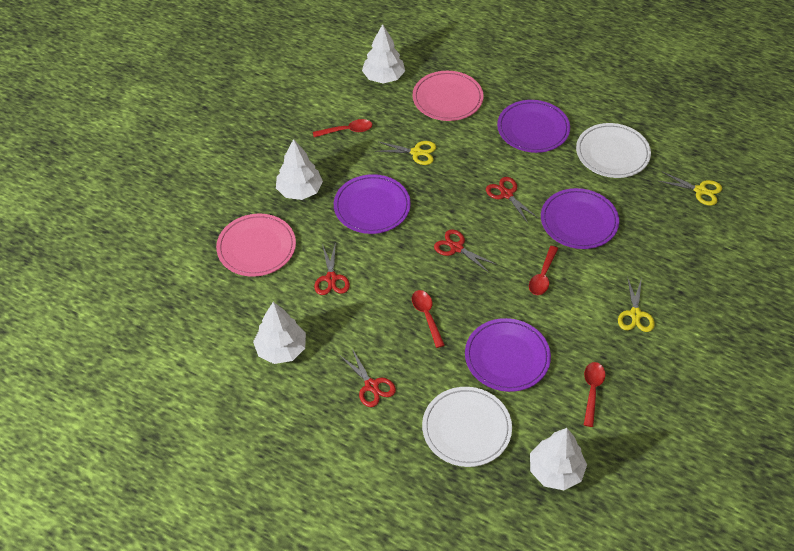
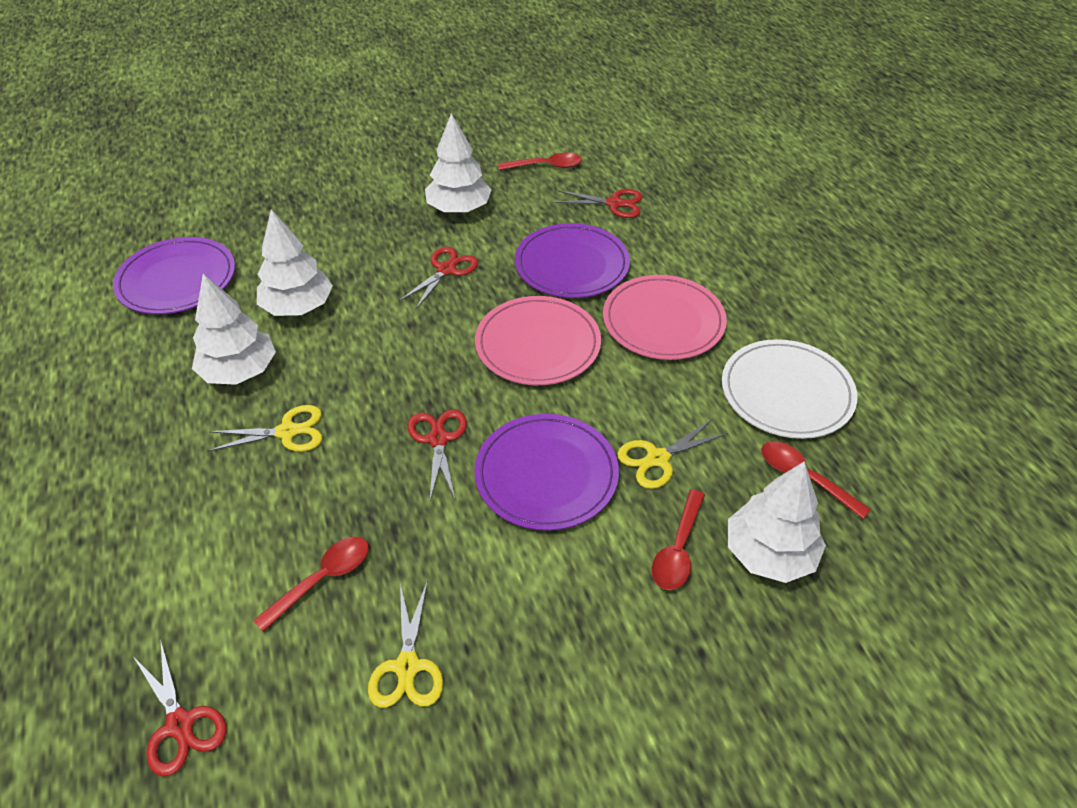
purple plate: [334,174,411,234] [465,318,551,392] [497,100,570,153] [541,188,619,249] = 4 -> [113,237,235,314] [474,414,619,531] [515,223,630,298] = 3
white plate: [422,387,512,467] [576,123,651,178] = 2 -> [722,339,857,439] = 1

